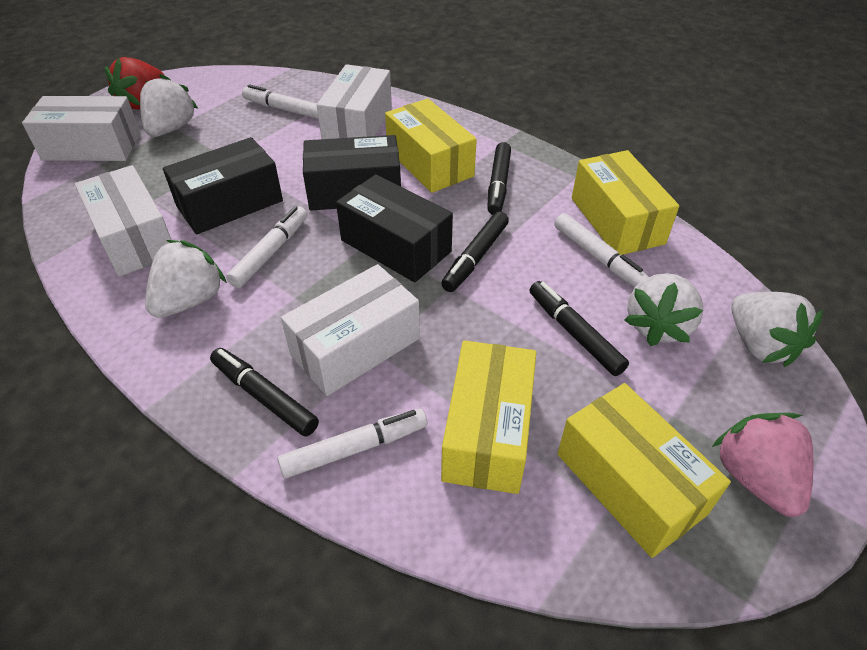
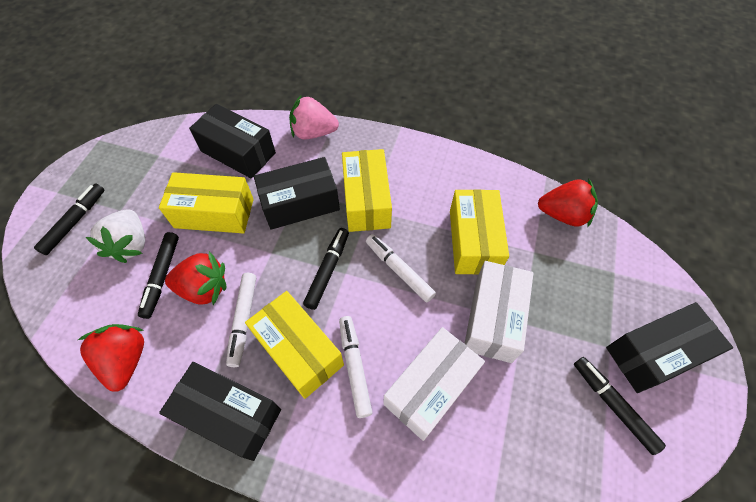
black box: [163,137,283,234] [303,135,401,210] [336,174,453,283] = 3 -> [159,362,281,461] [189,104,276,179] [254,157,340,230] [606,302,733,393] = 4
red strawberry: [105,57,164,110] = 1 -> [78,324,144,392] [165,251,226,305] [538,178,598,228] = 3
white box: [22,96,141,161] [75,165,171,277] [281,264,420,396] [317,64,392,139] = 4 -> [383,327,485,441] [464,261,534,363] = 2
white marker: [226,206,307,288] [242,84,318,119] [278,409,427,478] [554,213,649,287] = 4 -> [226,273,256,367] [339,316,373,418] [366,234,436,302] = 3
white strawberry: [140,74,198,137] [145,240,227,318] [624,273,704,346] [731,292,823,367] = 4 -> [86,209,145,263] = 1

